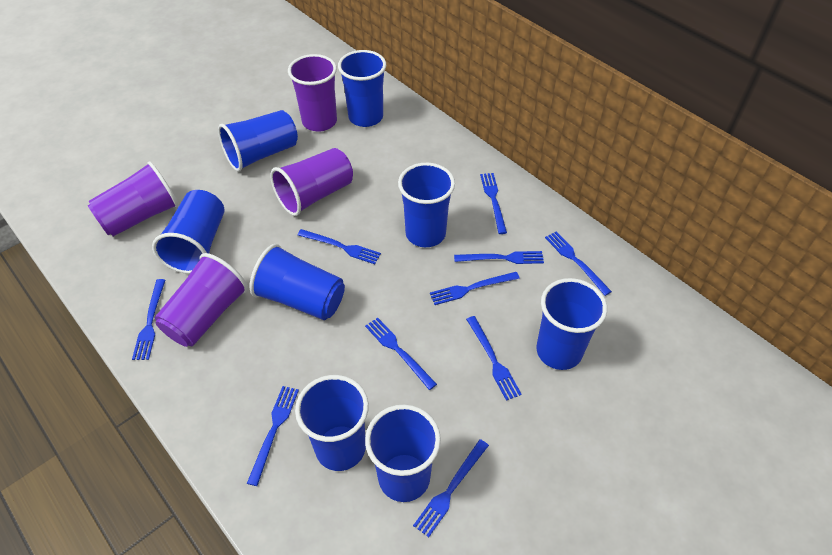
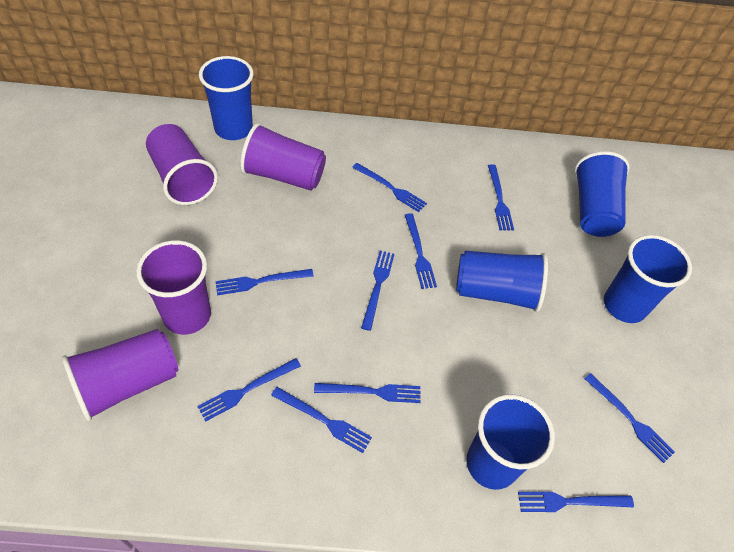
blue cup: [152,190,224,274] [218,110,298,172] [250,244,345,320] [295,375,369,471] [338,50,386,127] [365,404,441,502] [398,163,455,247] [536,278,607,370] = 8 -> [199,56,253,140] [456,251,548,312] [466,394,555,490] [574,151,630,237] [604,235,692,323] = 5

